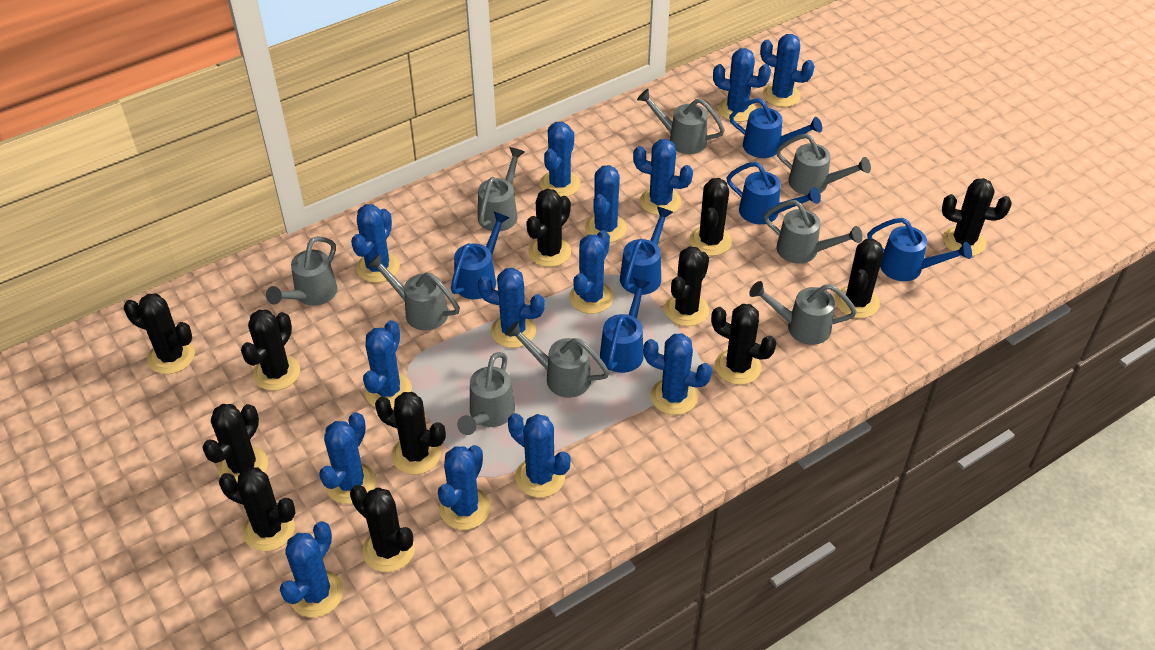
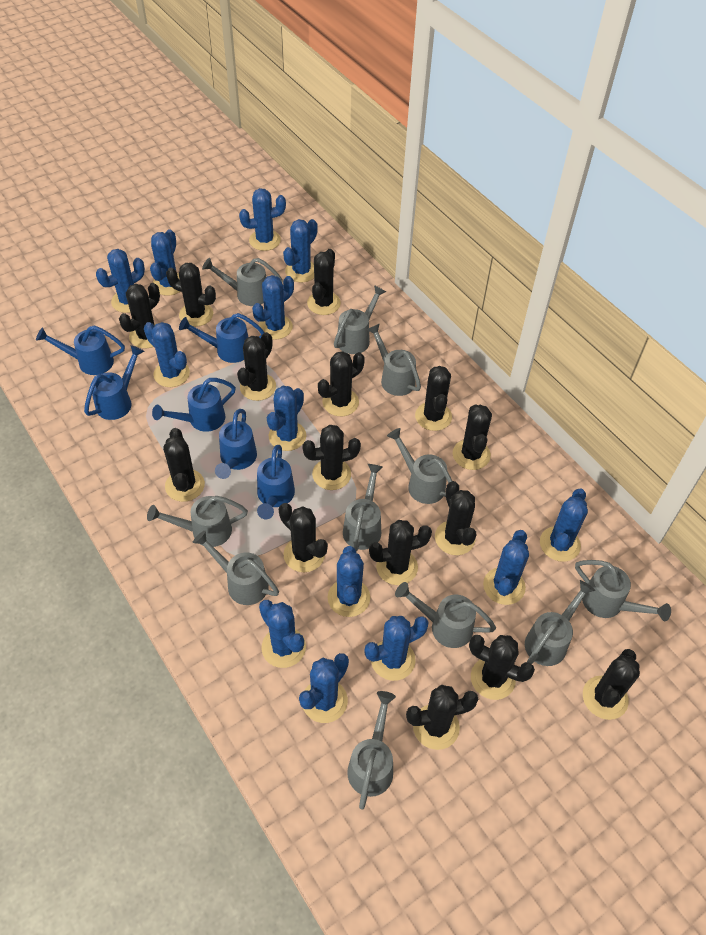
black cactus: [124,293,195,374] [202,404,268,482] [219,467,296,551] [241,310,300,391] [350,485,415,572] [375,392,446,474] [526,189,571,267] [664,246,709,326] [690,178,732,256] [711,304,776,385] [835,239,883,318] [942,178,1012,256] = 12 -> [119,283,160,348] [163,428,205,502] [166,263,216,327] [237,332,276,401] [279,503,328,572] [302,425,361,490] [307,249,341,315] [318,351,365,416] [369,520,432,585] [406,685,478,750] [415,366,452,431] [435,481,476,555] [453,404,492,470] [469,635,535,700] [583,649,640,720] = 15
blue cactus: [280,521,343,617] [319,412,376,504] [351,204,400,283] [363,320,412,408] [438,445,490,530] [478,268,545,348] [508,413,570,497] [540,122,580,197] [569,230,613,314] [585,165,627,242] [633,139,693,216] [643,333,712,415] [713,48,771,122] [760,34,815,107] = 14 -> [96,249,145,313] [144,322,190,387] [150,229,180,296] [239,188,286,251] [252,275,294,340] [259,600,306,668] [267,386,306,451] [283,219,318,282] [299,653,349,723] [327,546,370,617] [364,616,429,681] [483,530,529,605] [540,488,588,562] = 13
grey watering can: [266,236,337,306] [367,254,460,330] [457,352,515,435] [478,147,525,232] [505,321,609,398] [637,89,725,154] [749,281,857,345] [764,200,863,264] [776,134,871,195] = 9 -> [147,496,248,547] [193,531,279,605] [202,258,283,306] [334,285,386,354] [343,464,383,552] [347,691,396,810] [367,323,421,396] [387,428,452,504] [395,582,496,648] [525,580,595,666] [575,560,671,621] = 11

